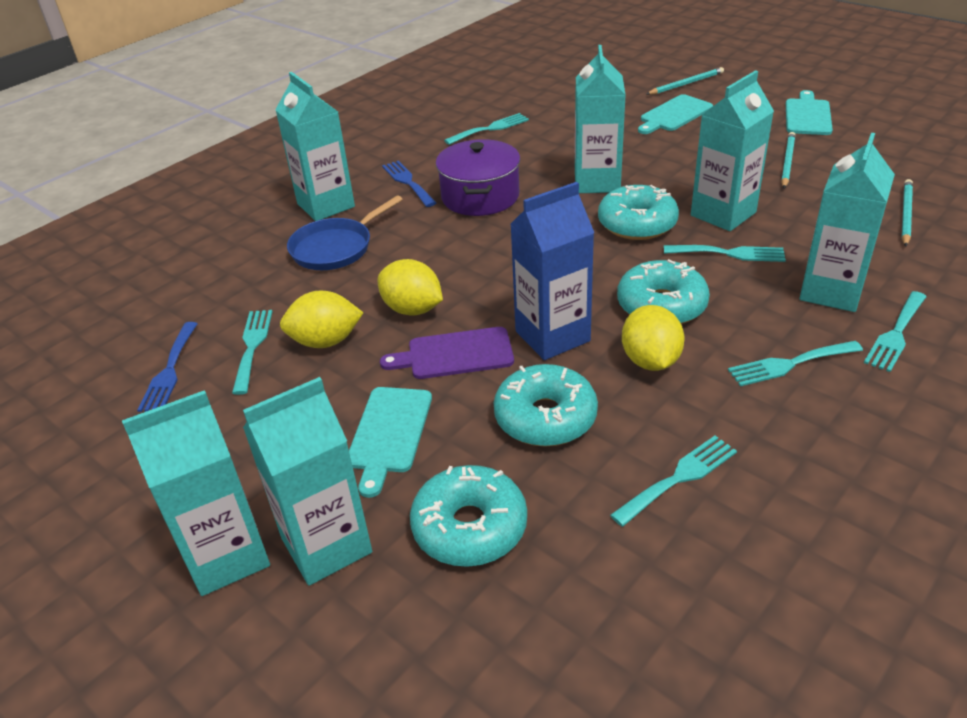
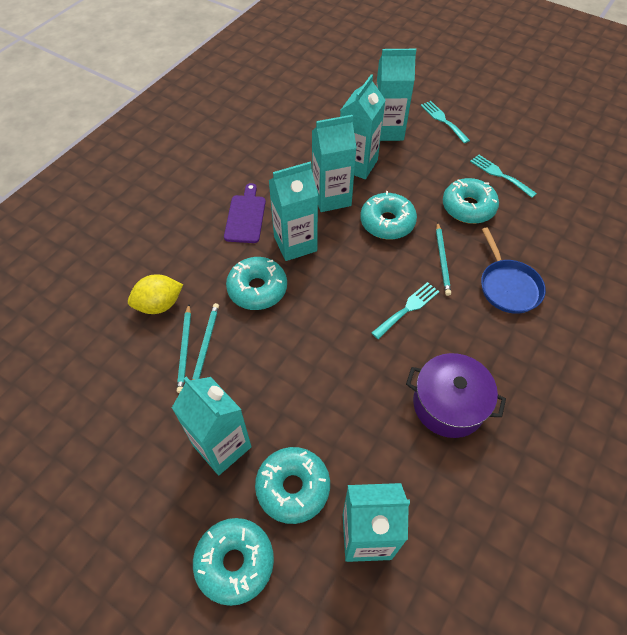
blue carton: [510,182,594,360] = 1 -> none = 0
blue fork: [137,322,198,412] [382,161,436,207] = 2 -> none = 0
turquoise cutting board: [349,387,432,498] [638,94,713,134] [786,90,833,135] = 3 -> none = 0
turquoise donut: [410,465,527,567] [493,364,598,447] [598,185,679,240] [617,259,710,324] = 4 -> [193,518,274,606] [226,257,287,310] [255,447,330,524] [360,191,417,240] [443,178,499,224] = 5
turquoise fork: [232,310,273,395] [444,113,529,145] [610,436,737,527] [664,245,786,262] [728,341,863,386] [864,291,927,372] = 6 -> [371,282,439,339] [421,101,470,143] [470,154,537,198] = 3
yellow lemon: [280,290,363,348] [378,259,443,316] [622,305,685,371] = 3 -> [128,274,183,314] = 1

